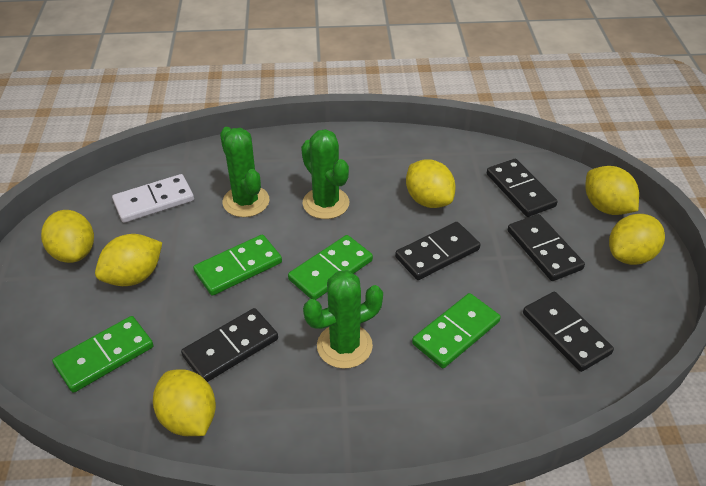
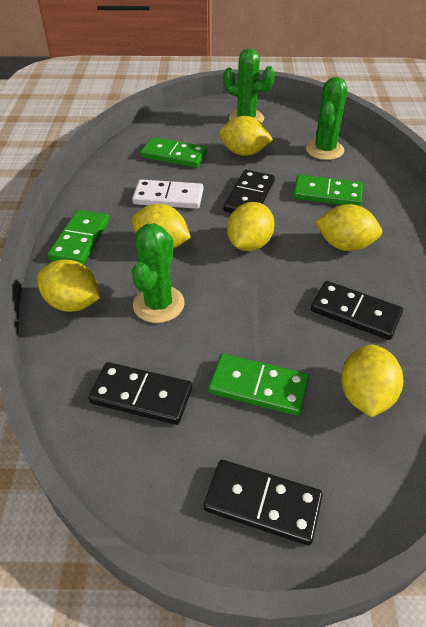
black domino: [181,308,278,382] [395,222,480,280] [487,159,558,217] [508,214,585,281] [523,292,614,372] = 5 -> [88,362,192,425] [204,460,323,545] [224,170,275,213] [311,281,403,340] = 4

